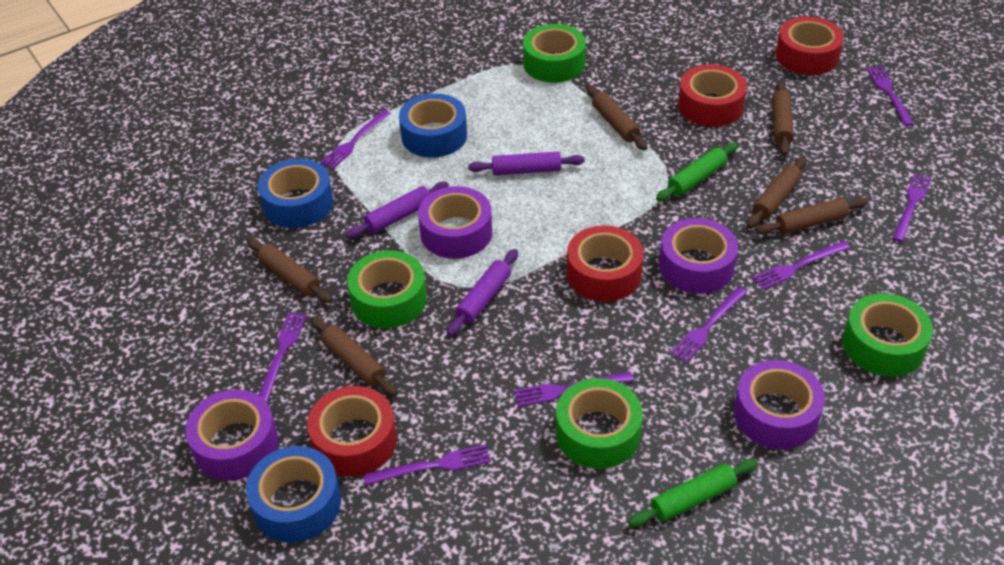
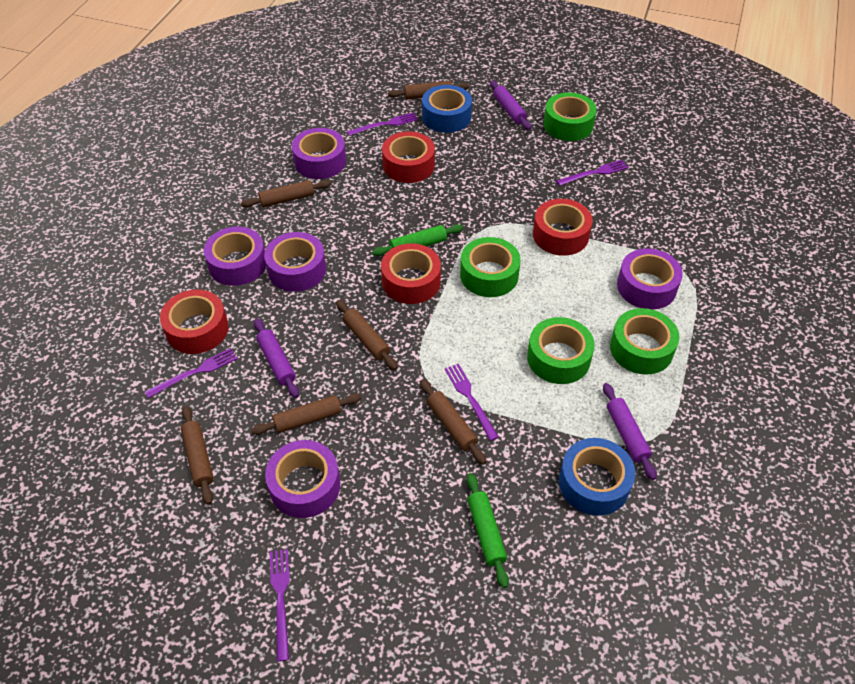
blue tape: [246,446,341,543] [258,159,333,228] [399,93,467,158] = 3 -> [422,85,472,133] [559,438,635,516] = 2
purple fork: [258,312,307,402] [320,110,391,169] [364,444,491,485] [514,372,634,407] [670,287,747,363] [752,241,850,290] [866,66,914,126] [892,173,932,242] = 8 -> [145,348,238,398] [270,549,290,662] [347,112,418,136] [445,363,499,441] [556,160,629,186] = 5
purple tape: [186,390,278,480] [418,186,492,259] [659,218,738,294] [734,360,825,449] = 4 -> [204,227,266,286] [264,232,326,292] [265,440,340,518] [292,128,346,179] [617,248,683,310] = 5

